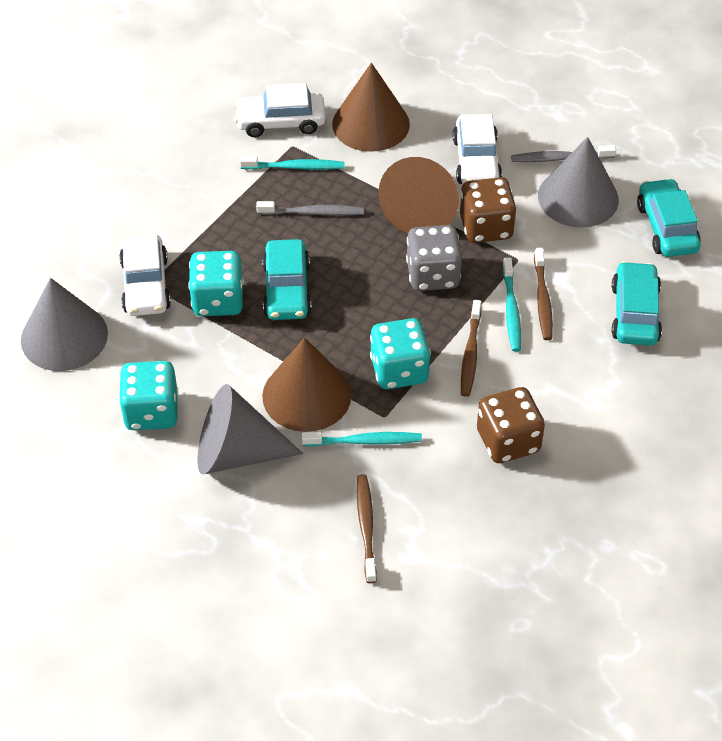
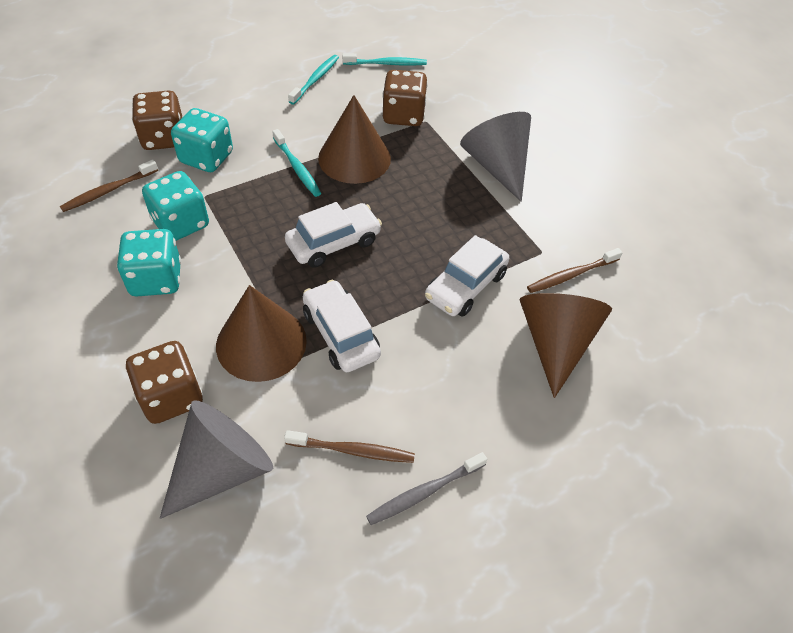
brown dice: [460,177,517,243] [477,387,545,463] = 2 -> [126,341,203,424] [132,90,183,150] [383,70,428,126] = 3
grey cone: [21,278,108,371] [198,384,303,474] [538,137,619,228] = 3 -> [160,400,273,519] [460,112,531,202] = 2
grey dice: [406,225,462,291] = 1 -> none = 0
grey toothbrush: [256,201,364,216] [511,145,616,162] = 2 -> [366,452,487,525] = 1
turquoise car: [262,239,312,320] [612,261,662,346] [637,178,701,257] = 3 -> none = 0

